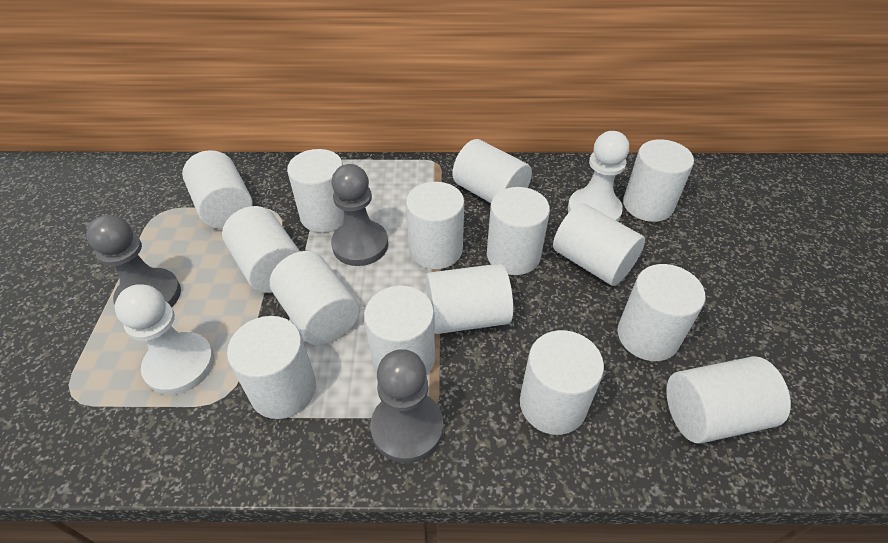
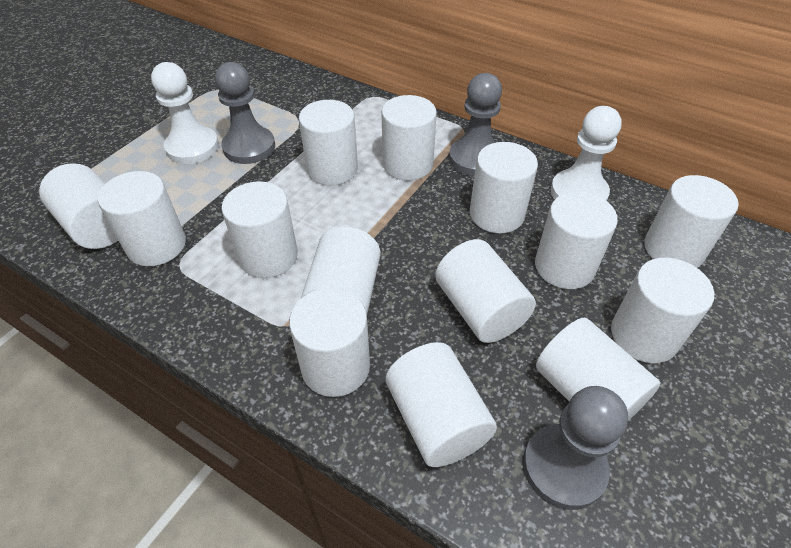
white cylinder: [182,150,253,229] [222,206,300,293] [227,316,316,419] [270,251,360,345] [287,149,344,233] [364,286,435,376] [406,182,464,269] [426,264,513,334] [452,139,532,203] [487,187,550,275] [520,330,604,435] [553,203,645,286] [618,264,706,361] [623,139,694,222] [666,356,791,444] = 15 -> [39,163,118,249] [98,171,186,266] [221,181,298,278] [289,288,370,397] [299,100,358,186] [301,226,380,314] [381,95,437,180] [386,342,497,467] [435,239,536,343] [470,142,538,233] [535,191,618,289] [536,318,661,421] [611,258,714,363] [644,175,739,268] = 14

